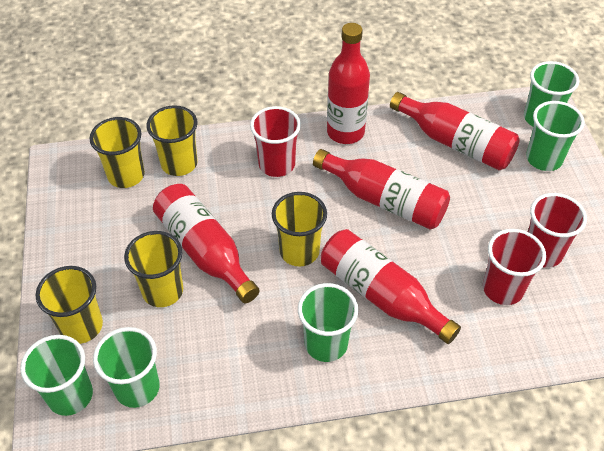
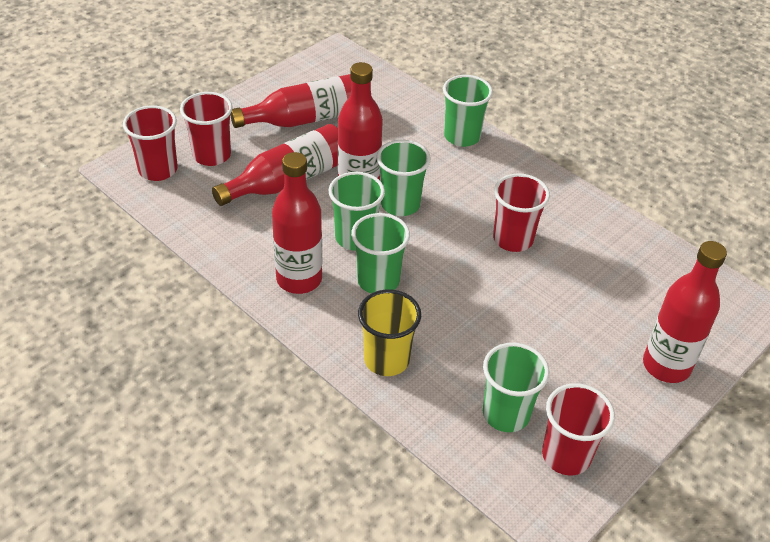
red cup: [250,106,301,177] [483,229,546,305] [528,193,587,268] = 3 -> [123,105,178,181] [180,92,232,166] [493,173,550,252] [542,383,615,475] = 4
yellow cup: [35,266,103,344] [89,117,145,188] [124,231,183,307] [147,105,198,176] [272,192,327,266] = 5 -> [358,290,421,376] = 1

